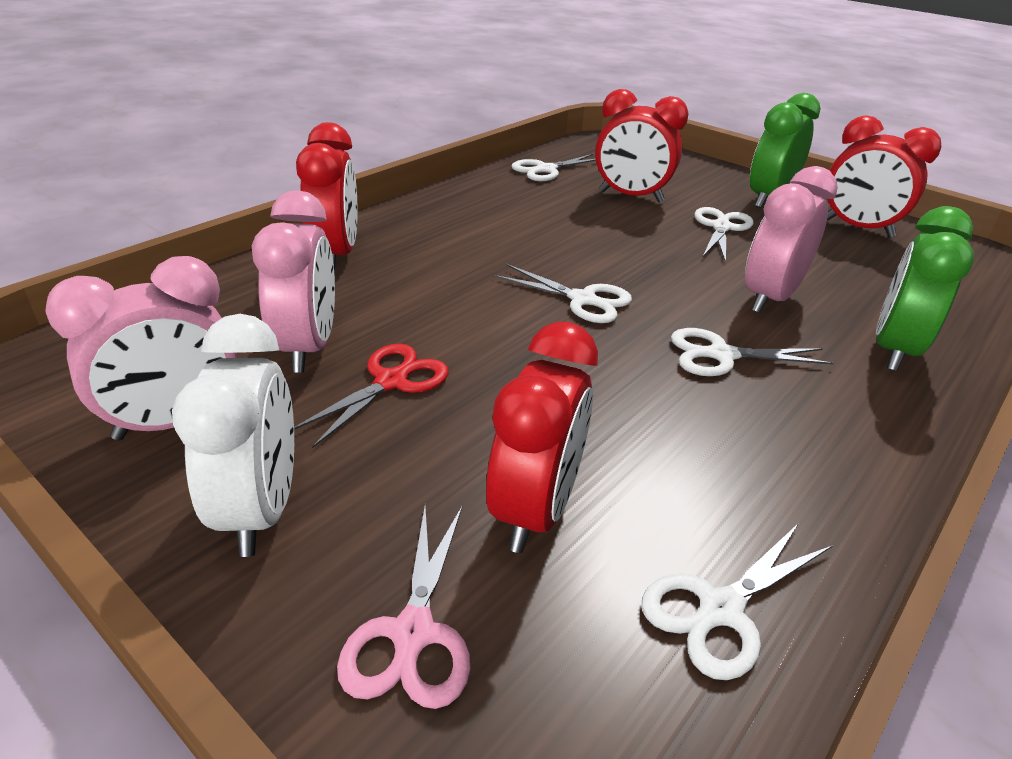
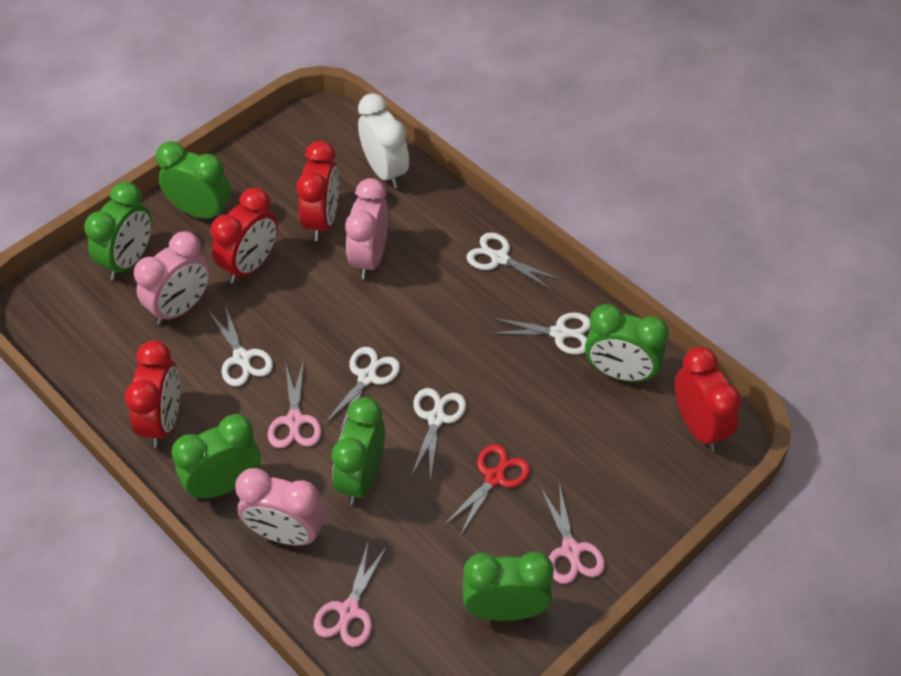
green clock: [750,93,821,208] [876,206,974,371] = 2 -> [84,182,152,280] [156,141,231,219] [172,414,261,500] [332,397,385,505] [463,552,554,621] [585,304,669,382] = 6
pink scissors: [337,507,470,709] = 1 -> [268,360,322,448] [314,540,387,647] [540,483,605,584] = 3

